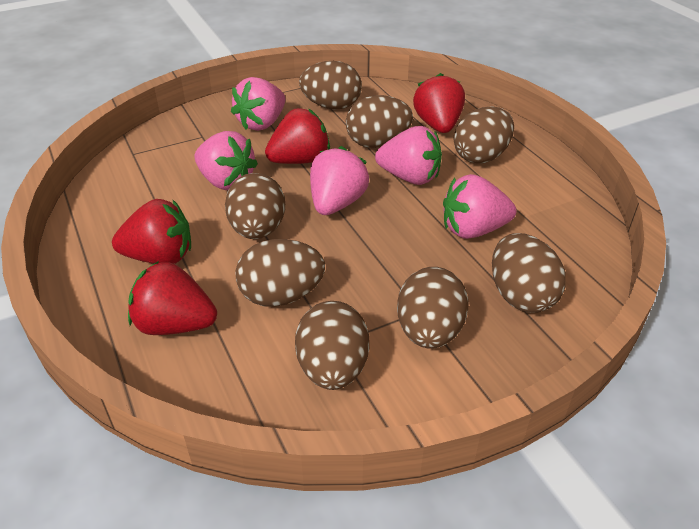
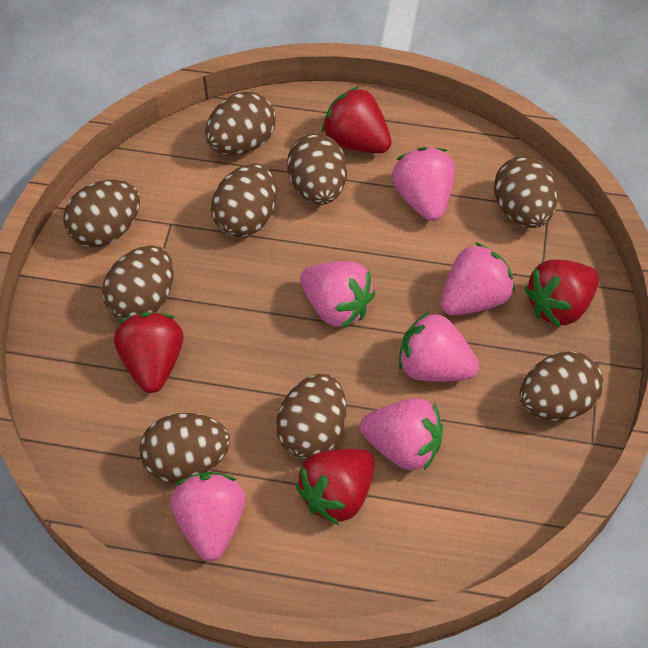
brown egg: [225,173,285,239] [235,239,325,307] [295,301,370,390] [299,61,362,110] [346,95,413,148] [397,267,469,349] [454,107,514,163] [492,233,566,313] = 8 -> [63,180,140,248] [102,245,174,320] [139,413,230,483] [205,92,276,155] [211,163,277,237] [276,374,346,459] [287,134,347,205] [494,156,557,228] [520,351,603,420] = 9
pink strawberry: [194,131,258,190] [231,77,285,131] [310,146,369,215] [375,126,442,185] [443,174,516,239] = 5 -> [171,472,245,561] [300,261,375,329] [360,398,443,471] [392,147,455,221] [399,312,479,382] [440,242,515,315] = 6

